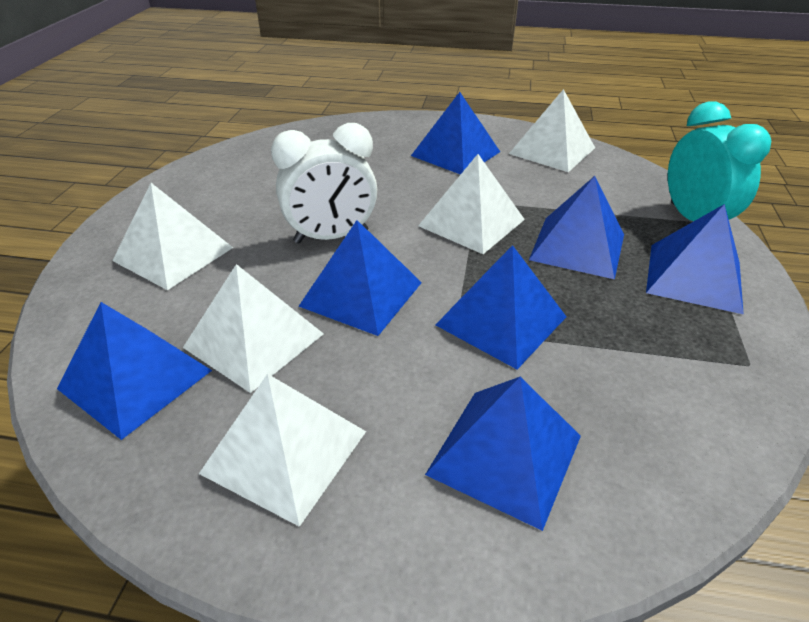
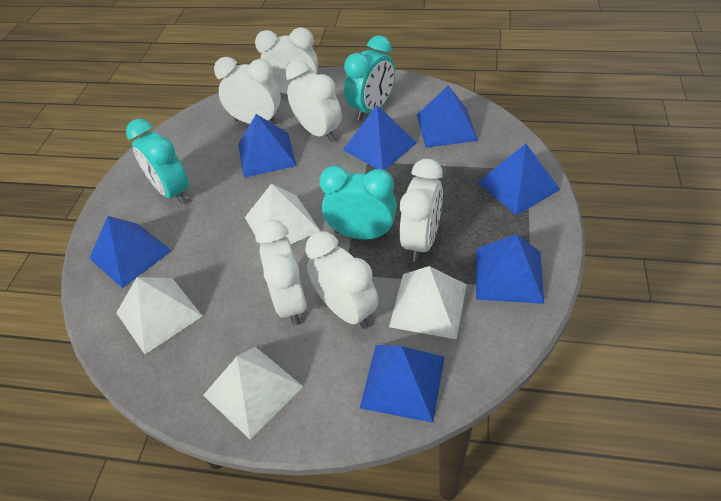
turquoise clock: [668,101,771,221] = 1 -> [126,119,189,204] [319,166,397,240] [344,35,395,121] = 3
white clock: [271,123,377,243] = 1 -> [214,57,281,124] [255,27,318,94] [255,220,307,325] [285,60,342,142] [305,231,379,329] [400,159,443,262] = 6
white pyramid: [112,183,233,290] [183,264,324,393] [199,374,366,527] [418,154,525,254] [509,89,595,172] = 5 -> [116,277,203,354] [203,347,303,439] [245,184,320,244] [389,266,467,339] = 4

